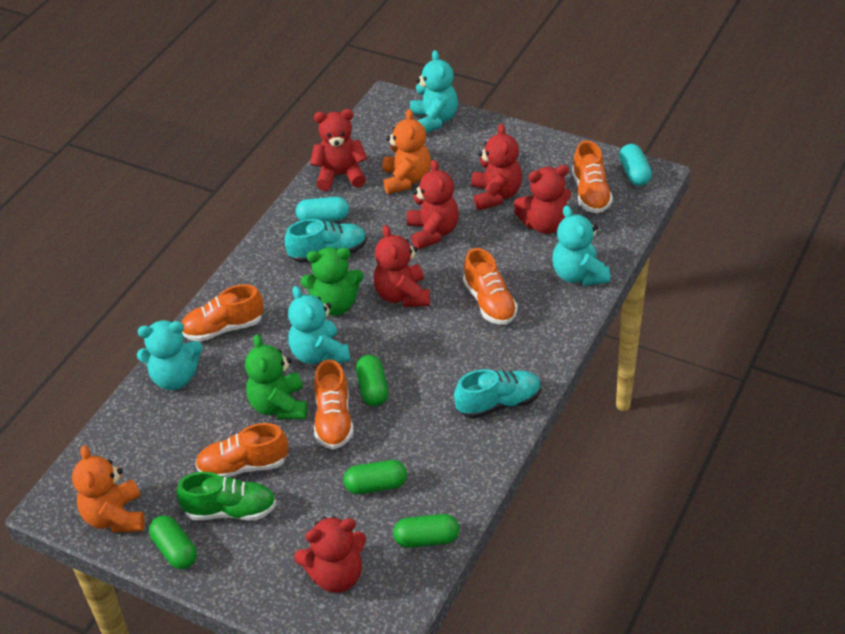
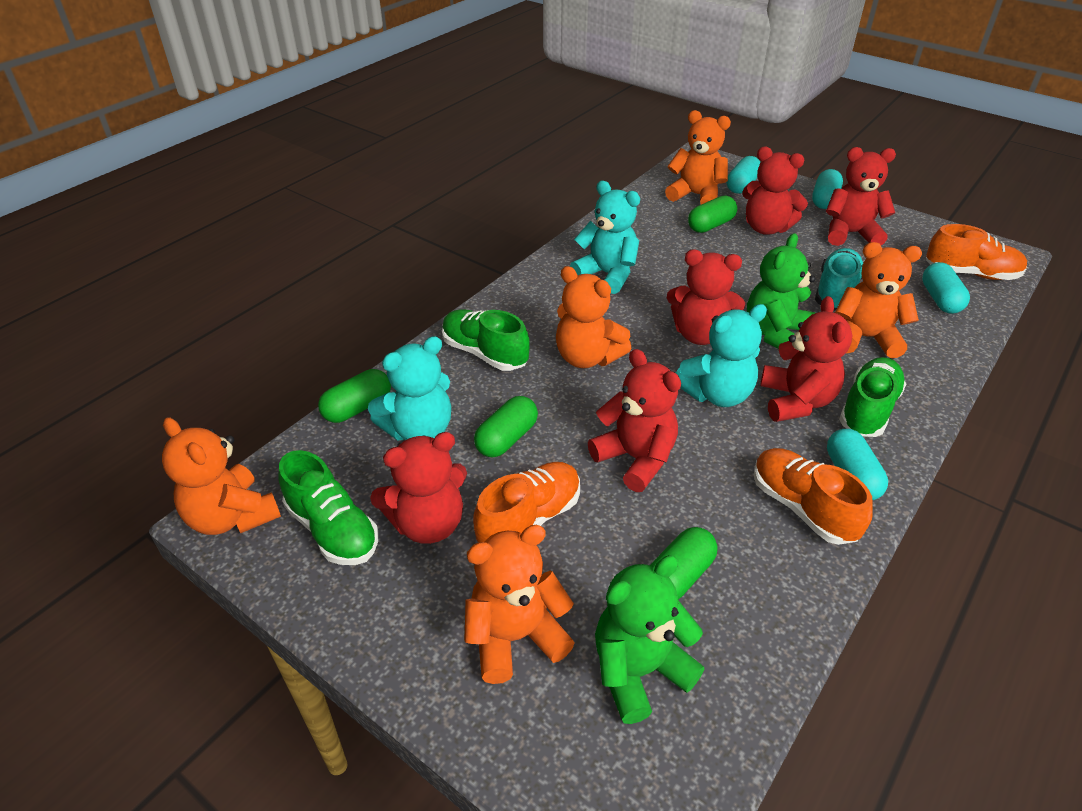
green shoe: [176,472,276,521] = 1 -> [278,450,378,565] [442,309,530,371] [839,357,906,437] = 3
orange shoe: [181,284,264,342] [195,423,288,477] [314,359,353,450] [463,248,518,325] [572,141,613,213] = 5 -> [473,462,580,543] [754,448,873,545] [926,224,1027,280] = 3
orange teddy bear: [72,445,145,533] [382,109,431,194] = 2 -> [162,417,281,535] [464,525,575,684] [556,266,631,368] [665,110,731,204] [835,242,922,358] = 5
turquoise capsule: [296,197,349,222] [619,144,652,186] = 2 -> [726,156,761,194] [812,169,843,209] [827,429,888,500] [922,262,970,314] = 4
turquoise shoe: [285,219,367,263] [454,369,541,419] = 2 -> [815,248,863,311] = 1
turquoise teddy bear: [137,320,203,390] [288,286,350,364] [410,50,458,133] [552,205,610,286] = 4 -> [368,336,451,440] [570,181,640,294] [676,304,767,407] = 3

